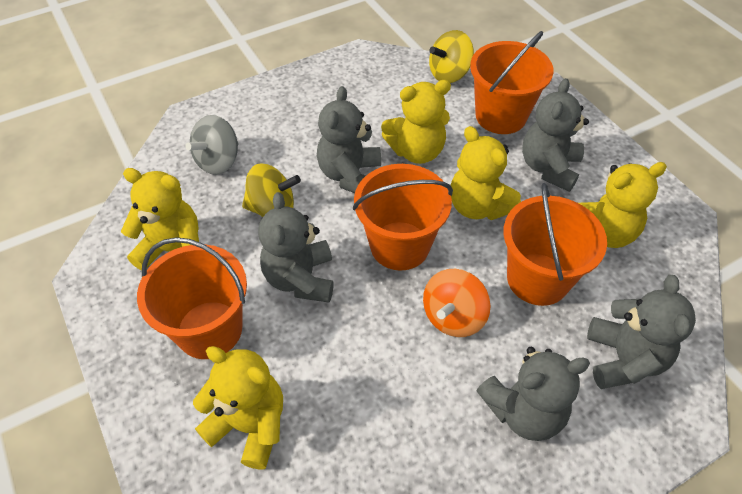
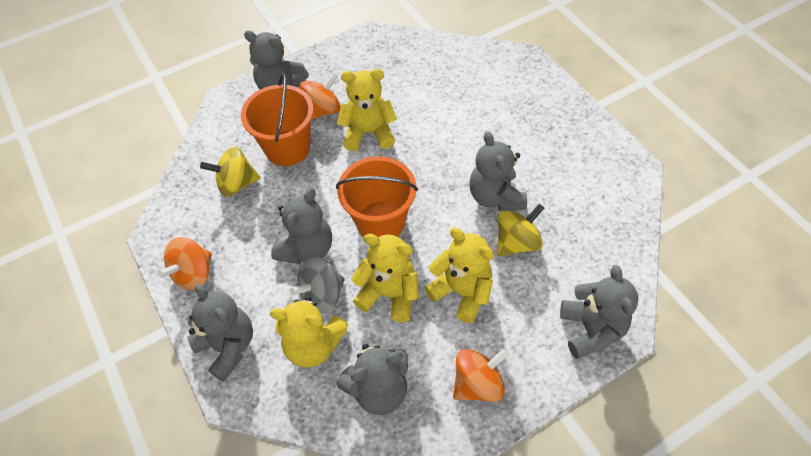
grey teddy bear: [258,192,334,302] [317,86,381,193] [476,347,590,441] [522,78,589,192] [587,275,696,389] = 5 -> [187,284,253,382] [244,30,309,89] [271,188,332,264] [337,344,408,415] [469,131,527,211] [560,265,639,359] = 6
orange bucket: [137,237,247,359] [353,164,453,271] [470,31,554,134] [503,183,607,306] = 4 -> [241,73,314,166] [336,156,418,237] = 2
orange spinning top: [423,269,491,337] = 1 -> [158,237,212,290] [300,72,341,120] [453,348,509,402] = 3
yellow teddy bear: [121,168,199,270] [193,346,283,470] [381,80,451,164] [450,126,521,220] [579,162,667,248] = 5 -> [270,296,348,367] [337,69,397,151] [351,234,419,322] [425,228,494,323] = 4

